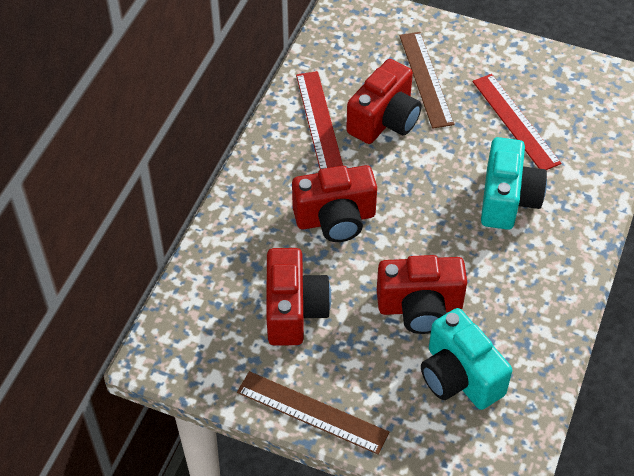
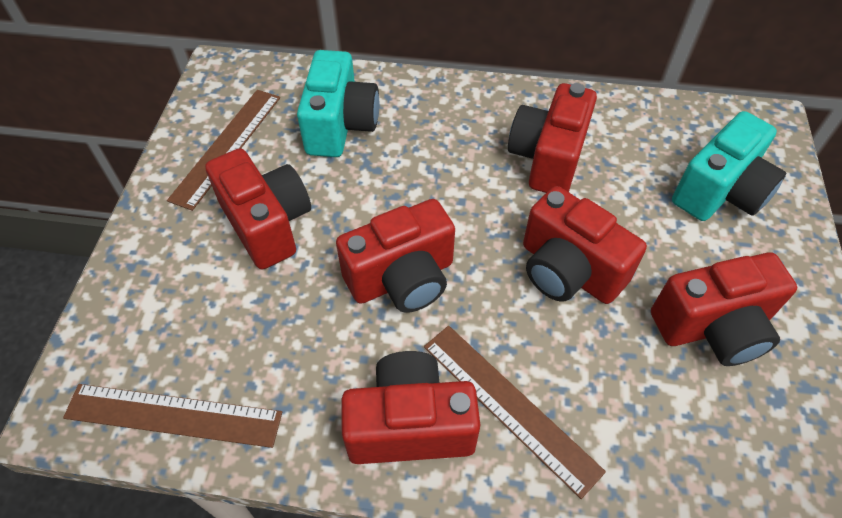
brown ruler: [237,371,389,454] [399,32,454,129] = 2 -> [63,384,282,448] [167,90,280,211] [424,326,606,499] = 3
red camera: [266,248,331,346] [292,165,377,242] [346,59,422,144] [377,255,467,334] = 4 -> [205,149,311,269] [336,199,455,313] [341,351,480,464] [508,83,597,193] [523,186,647,304] [651,252,797,366] = 6
red ruler: [296,71,343,169] [473,74,561,170] = 2 -> none = 0

